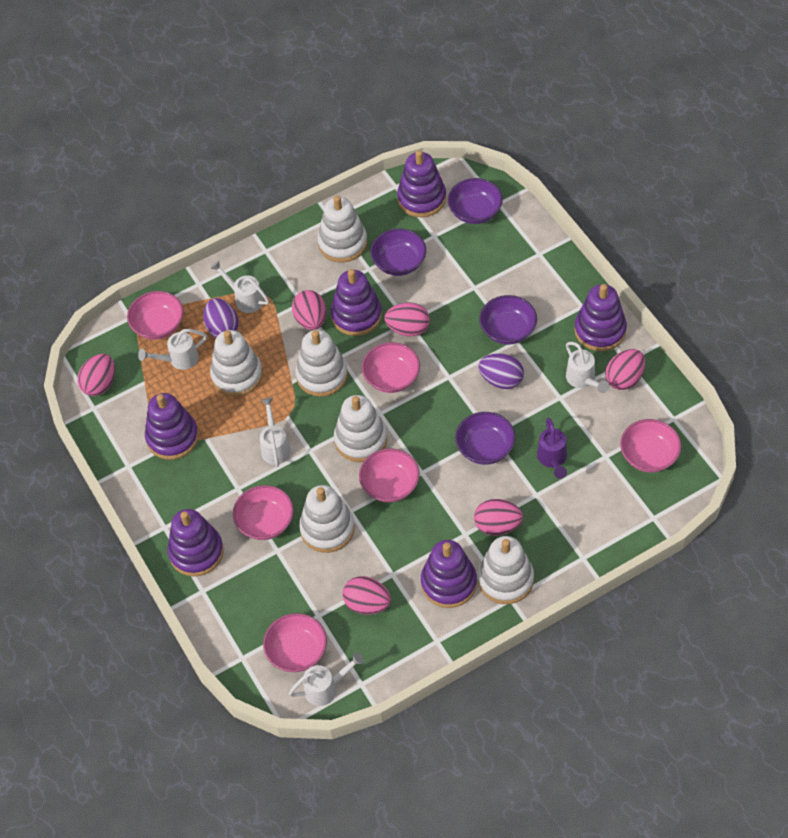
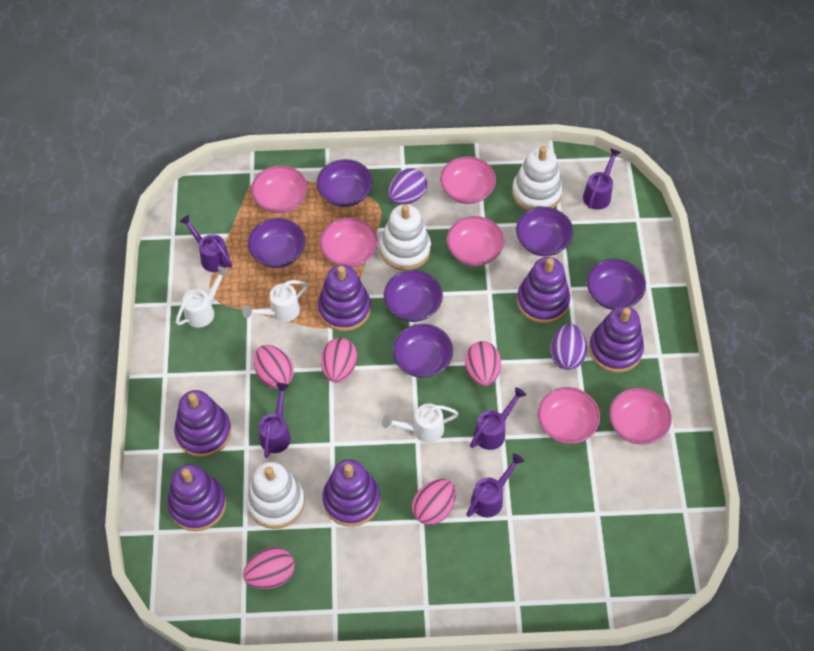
pink egg: [77,354,115,396] [292,290,327,330] [342,576,391,615] [384,302,430,337] [474,499,523,536] [605,349,645,390] = 6 -> [243,547,295,589] [254,345,294,389] [321,338,357,382] [412,479,456,525] [465,341,501,386] = 5
purple bowl: [371,228,426,276] [448,178,503,224] [455,412,515,465] [479,295,537,345] = 4 -> [248,218,305,268] [317,159,373,207] [384,270,443,322] [393,324,453,378] [516,207,573,256] [587,259,646,310] = 6
purple watering can: [537,418,567,479] = 1 -> [179,215,232,272] [258,383,291,458] [466,453,524,517] [470,387,526,450] [583,148,621,210] = 5
white stacking toy: [210,330,263,397] [295,330,348,397] [299,485,355,553] [317,196,367,263] [334,395,387,462] [478,536,534,604] = 6 -> [247,462,305,529] [380,204,431,271] [512,146,563,211] = 3
white watering can: [138,329,207,370] [210,261,269,313] [260,398,291,467] [289,652,364,706] [566,342,609,393] = 5 -> [176,266,229,328] [242,280,308,322] [382,403,459,443] = 3

